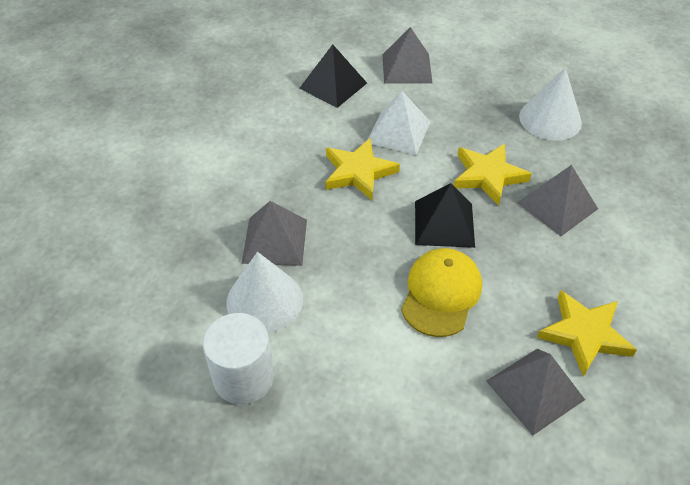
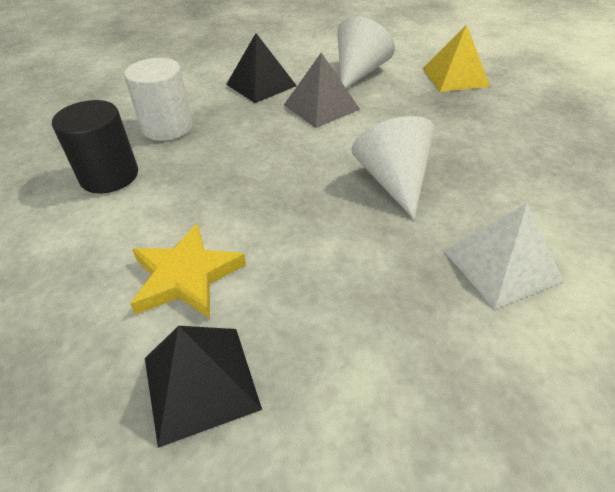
black cylinder: none = 0 -> [52,100,138,194] = 1
grey pyramid: [242,201,307,266] [382,27,432,83] [486,349,585,435] [517,165,598,236] = 4 -> [284,52,360,128] = 1
yellow cap: [401,248,482,337] = 1 -> none = 0
yellow pyramid: none = 0 -> [423,24,490,92] = 1
yellow star: [325,138,400,200] [454,143,532,206] [537,290,637,377] = 3 -> [130,223,246,318] = 1

